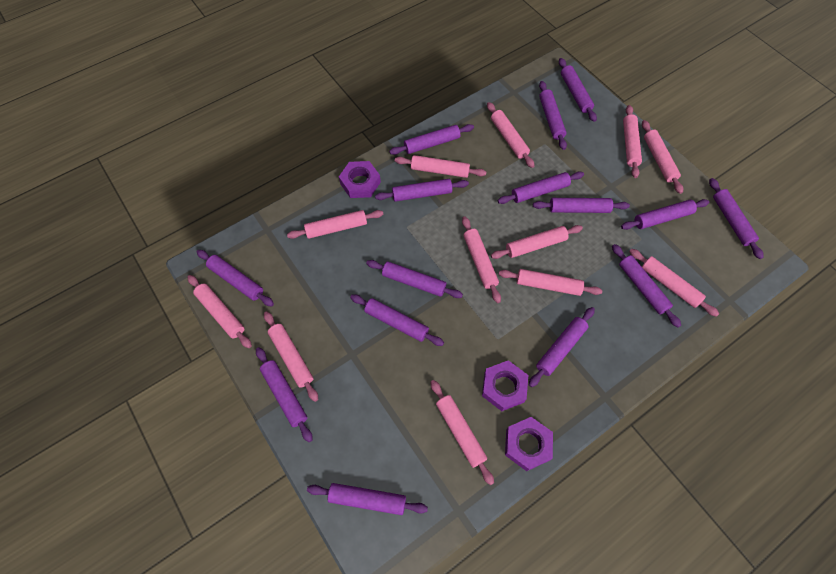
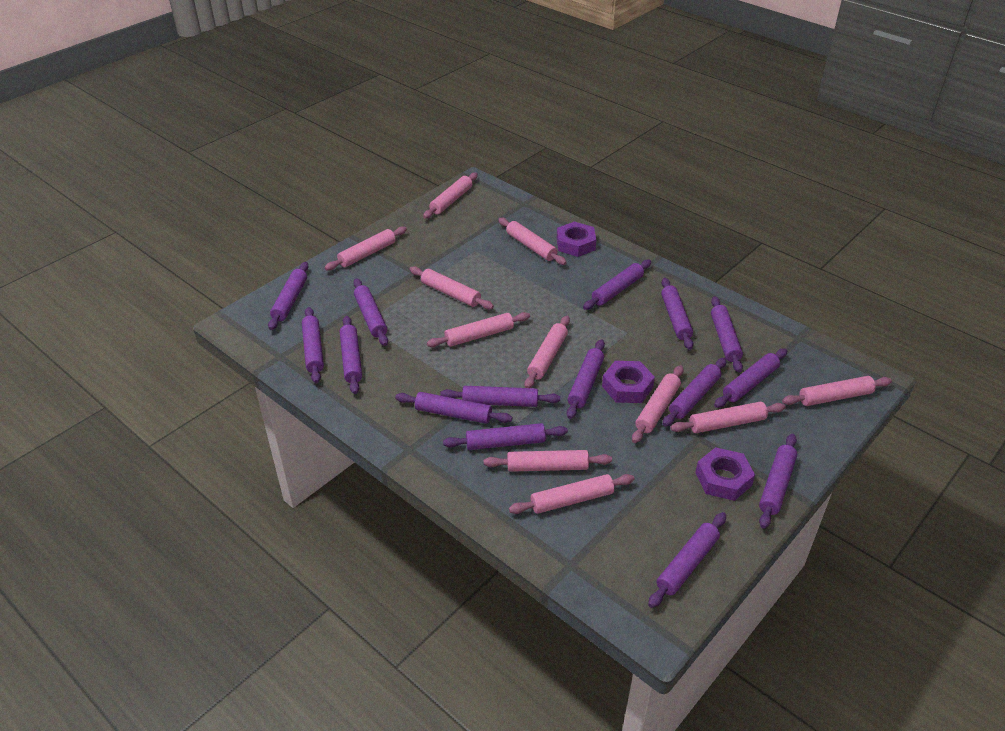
pink rolling pin: [187,275,252,348] [264,312,318,402] [287,210,383,239] [395,155,486,178] [431,380,494,485] [462,217,501,303] [487,102,535,168] [491,225,583,259] [499,269,602,296] [623,105,642,178] [629,249,719,317] [642,120,683,194] = 12 -> [325,226,407,271] [409,266,494,310] [423,172,478,219] [427,312,530,347] [484,450,612,472] [498,218,567,265] [509,474,634,514] [524,316,570,388] [632,365,684,443] [670,402,786,433] [782,376,892,406] = 11

